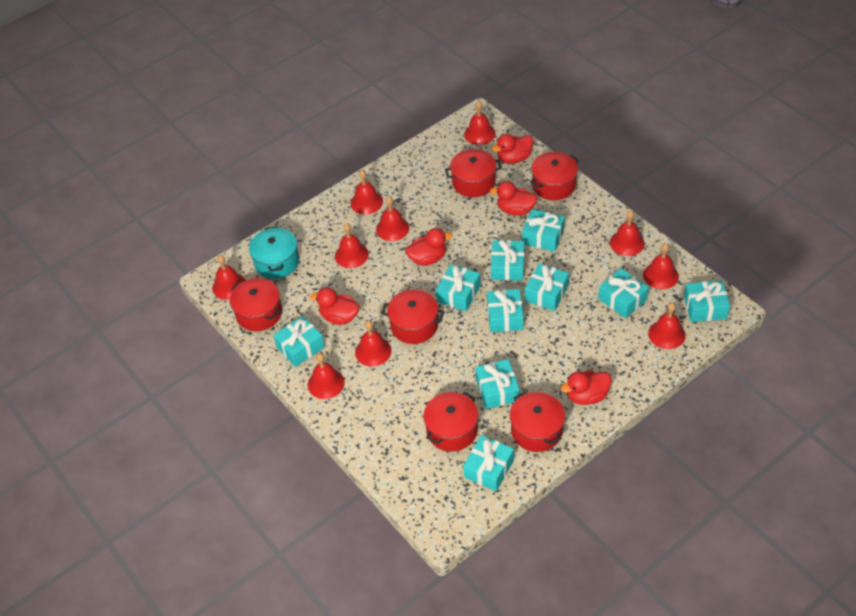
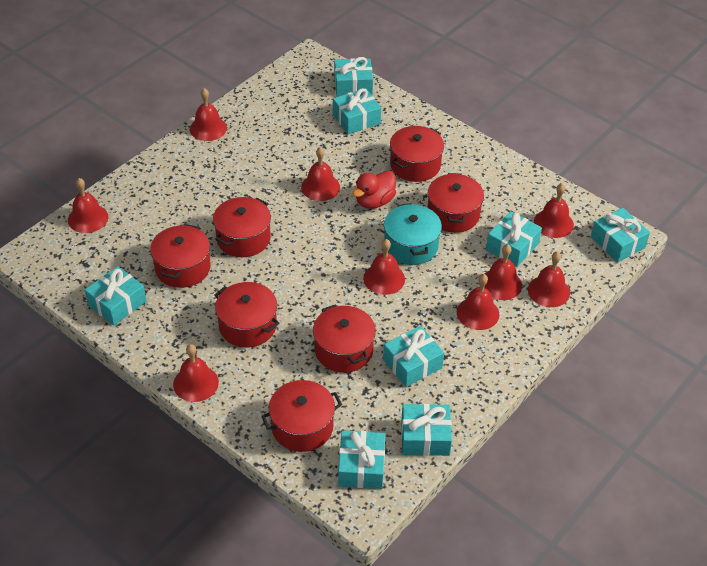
red bell: [212,255,246,300] [308,353,345,399] [335,223,369,268] [351,170,383,214] [355,320,392,367] [376,196,409,241] [464,101,495,145] [610,210,645,256] [643,243,679,289] [648,303,686,349] = 10 -> [68,178,108,233] [173,344,219,402] [190,88,227,141] [301,147,340,201] [363,239,405,295] [457,274,499,330] [484,244,522,300] [528,252,570,307] [534,183,574,238] = 9
red duck: [310,287,360,325] [405,228,452,266] [490,181,538,216] [492,134,533,164] [561,371,612,405] = 5 -> [352,171,396,209] = 1
red pot: [230,278,282,331] [382,289,444,344] [423,392,478,452] [445,149,502,197] [510,391,565,452] [530,152,579,200] = 6 -> [150,224,211,288] [213,197,271,257] [215,282,279,348] [261,380,342,452] [313,304,376,373] [390,126,444,182] [428,173,484,233] = 7
turquoise gift: [273,316,325,367] [436,264,480,311] [463,435,514,491] [475,359,519,409] [487,289,524,332] [491,240,525,281] [522,209,565,252] [525,263,569,311] [598,268,649,318] [684,280,730,322] = 10 -> [85,266,146,326] [333,88,381,134] [334,57,373,97] [338,430,385,489] [383,326,444,387] [401,404,452,456] [486,211,542,267] [591,208,650,262] = 8

